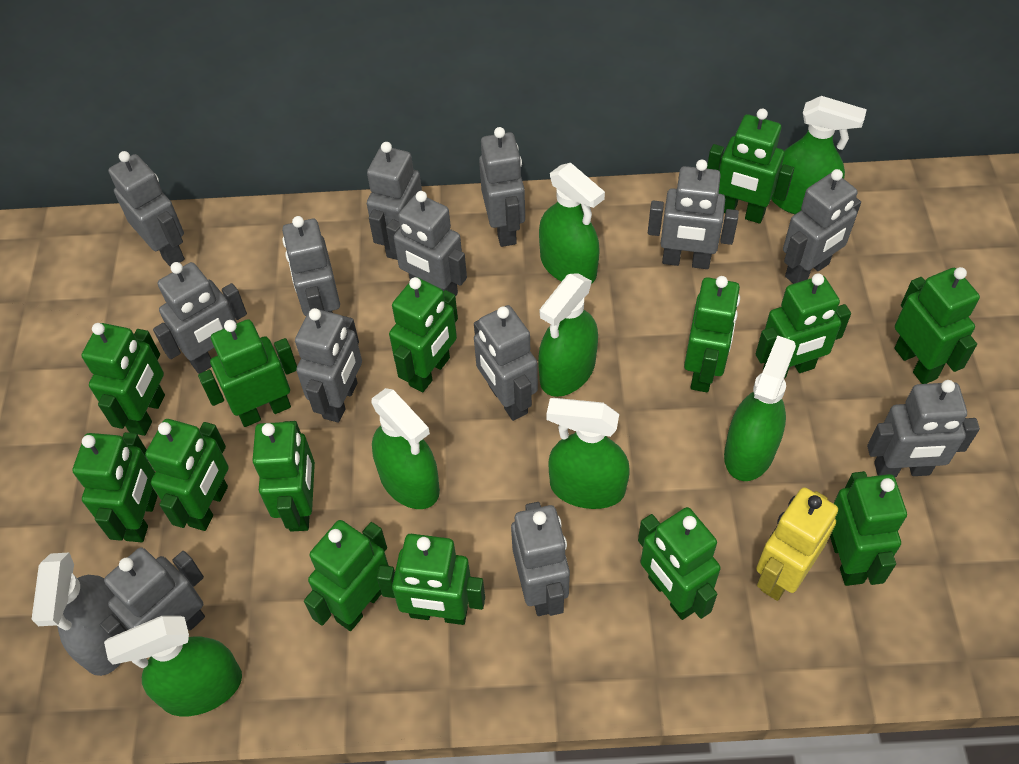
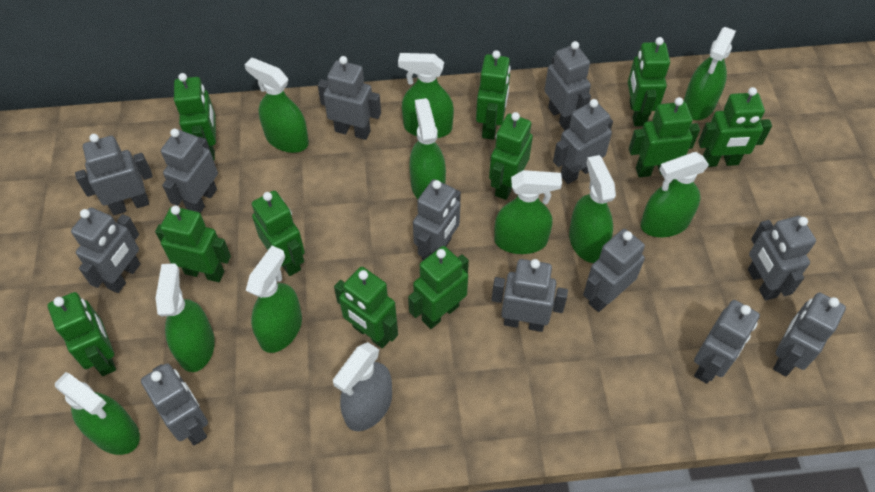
green robot: [72,432,157,542] [81,323,165,436] [145,419,229,531] [198,319,297,427] [252,421,315,532] [304,520,389,631] [377,534,485,625] [389,277,458,392] [638,507,721,620] [684,276,740,392] [707,109,794,224] [756,273,851,378] [830,471,907,586] [894,267,980,384] = 14 -> [48,292,116,376] [155,206,231,282] [174,73,216,160] [252,191,305,276] [334,267,398,348] [408,246,469,329] [476,50,511,140] [489,112,533,200] [628,37,670,126] [629,97,700,177] [698,87,772,167] = 11
green spray bottle: [104,616,242,716] [372,388,440,509] [538,273,598,397] [539,163,605,284] [547,398,630,509] [724,335,796,481] [771,96,867,214] = 7 -> [55,372,140,455] [156,263,215,372] [245,58,309,153] [246,246,302,353] [398,53,454,138] [409,98,446,199] [494,170,562,254] [569,155,616,263] [641,152,709,237] [683,27,736,120] = 10
yellow robot: [756,487,838,601] = 1 -> none = 0

